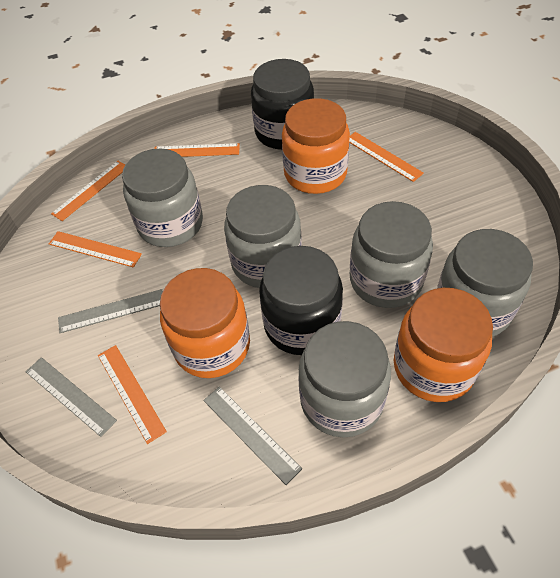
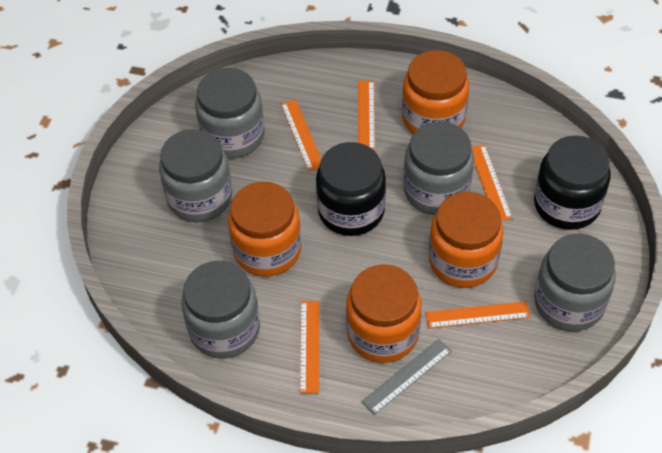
grey ruler: [26,357,117,437] [58,289,163,333] [203,386,302,485] = 3 -> [361,339,452,415] = 1
orange jar: [160,268,250,378] [282,98,350,194] [394,288,493,402] = 3 -> [228,182,302,277] [346,264,422,363] [402,50,469,134] [429,192,504,288] = 4

